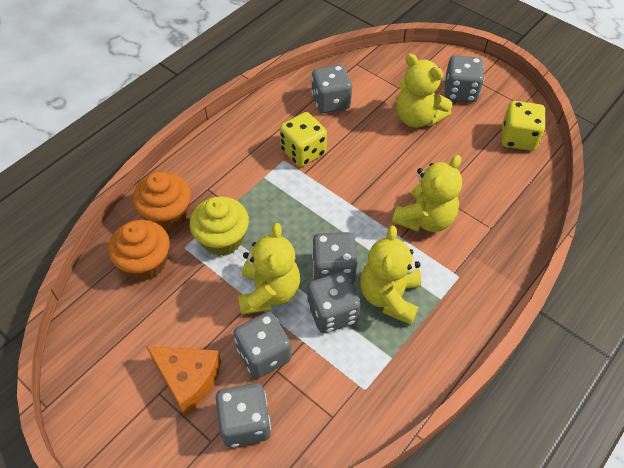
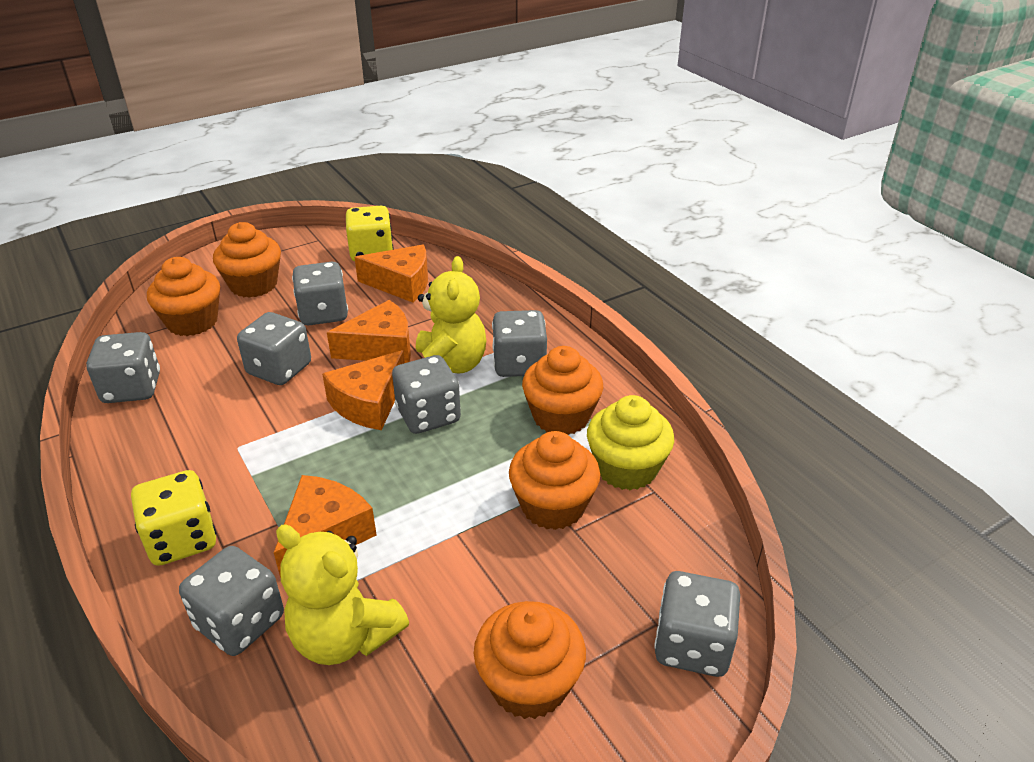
grey dice: [216,383,271,447] [234,312,291,378] [307,272,360,333] [311,65,352,113] [312,232,357,283] [444,55,484,102] = 6 -> [87,332,160,403] [179,546,284,656] [237,312,311,385] [292,262,348,326] [392,355,461,434] [492,310,547,377] [654,571,740,677] = 7
orange cheese: [146,346,221,415] = 1 -> [274,475,377,578] [322,350,405,430] [327,300,411,363] [354,245,428,303] = 4
orange cupcake: [108,220,170,281] [133,172,191,231] = 2 -> [147,257,220,336] [213,222,281,298] [474,601,586,719] [509,431,600,530] [522,346,603,435] = 5
yellow teddy bear: [238,223,300,315] [360,226,421,325] [392,155,462,232] [397,54,452,128] = 4 -> [276,524,409,665] [416,256,486,373] = 2

